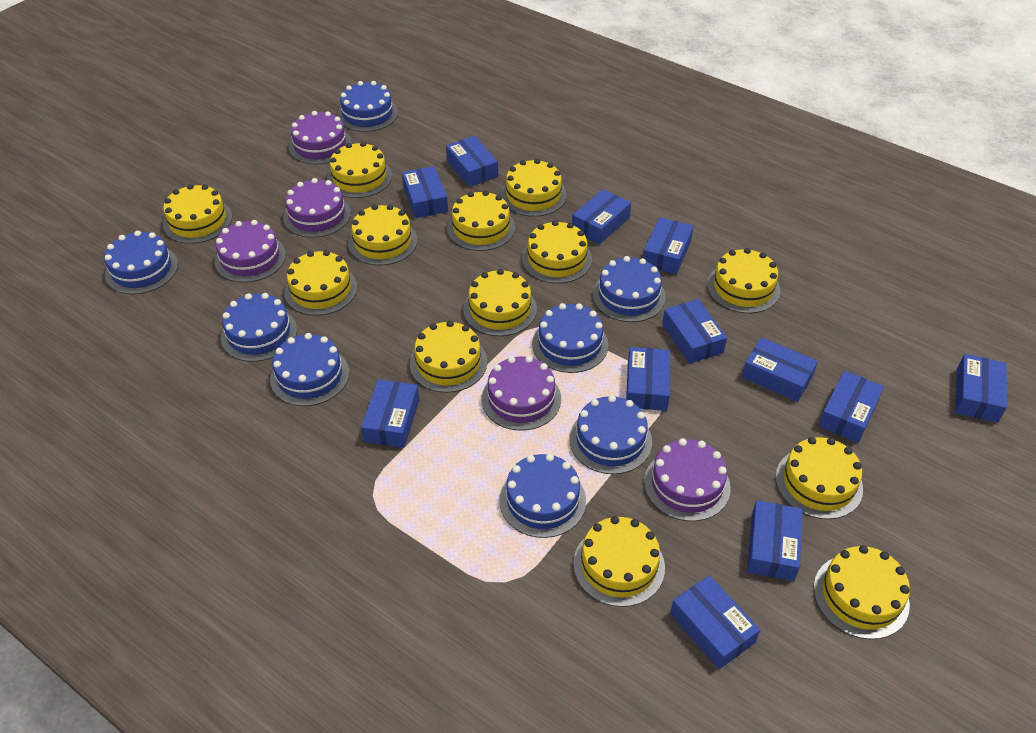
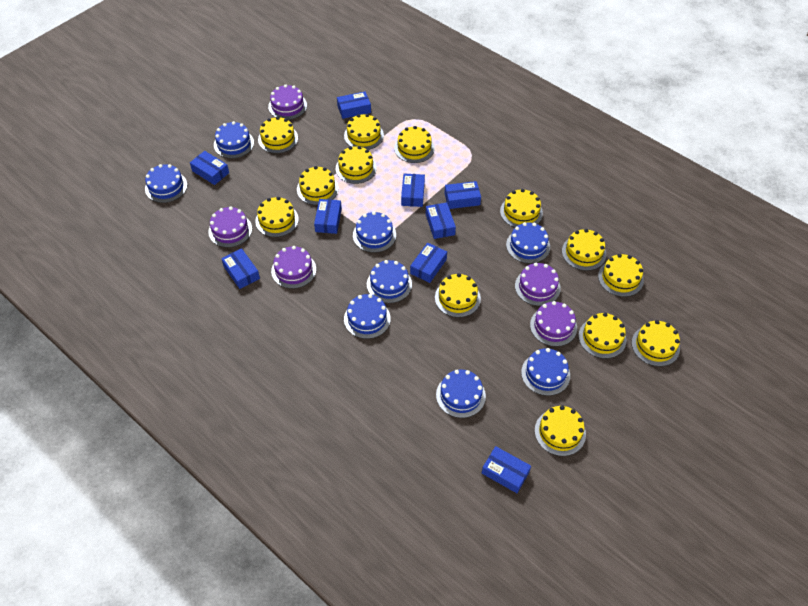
blue box: [361,379,419,448] [402,166,448,218] [446,136,498,187] [572,189,631,245] [626,347,670,411] [643,217,694,274] [662,299,727,364] [670,575,760,669] [742,338,818,402] [747,500,803,581] [818,370,884,443] [955,354,1007,423] = 12 -> [190,151,229,185] [221,248,260,289] [314,199,342,234] [337,91,371,119] [401,173,425,207] [410,243,447,283] [426,202,456,239] [444,181,481,209] [482,446,531,493] = 9

